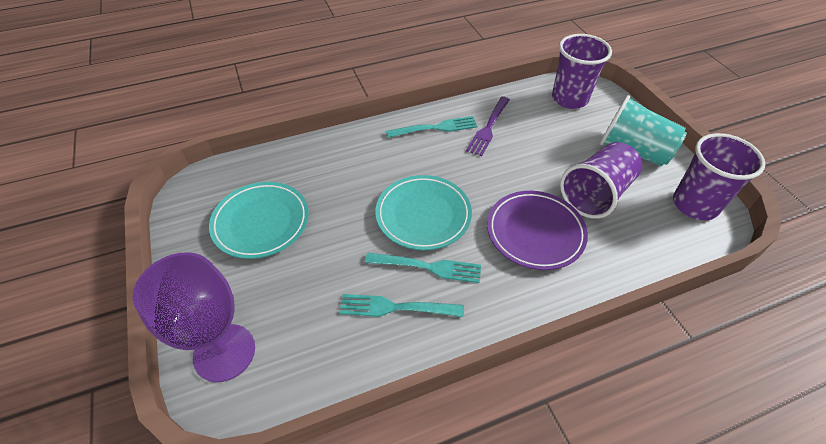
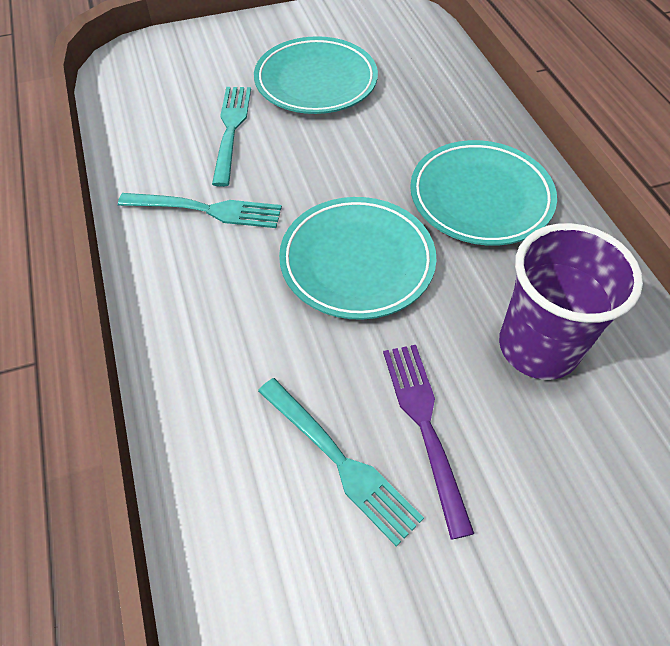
purple cup: [552,34,612,109] [560,142,642,219] [673,133,765,220] = 3 -> [499,223,643,380] = 1
purple goblet: [132,252,255,382] = 1 -> none = 0
purple plate: [487,191,588,270] = 1 -> none = 0
turquoise cup: [600,95,687,166] = 1 -> none = 0
turquoise plate: [209,182,309,259] [375,175,472,250] = 2 -> [254,36,378,114] [279,197,436,320] [410,140,557,246] = 3

